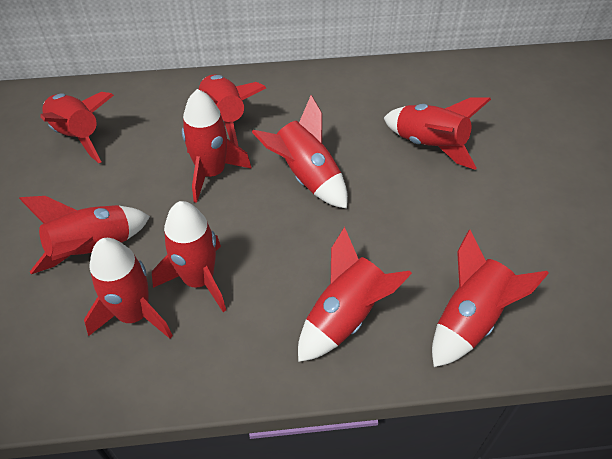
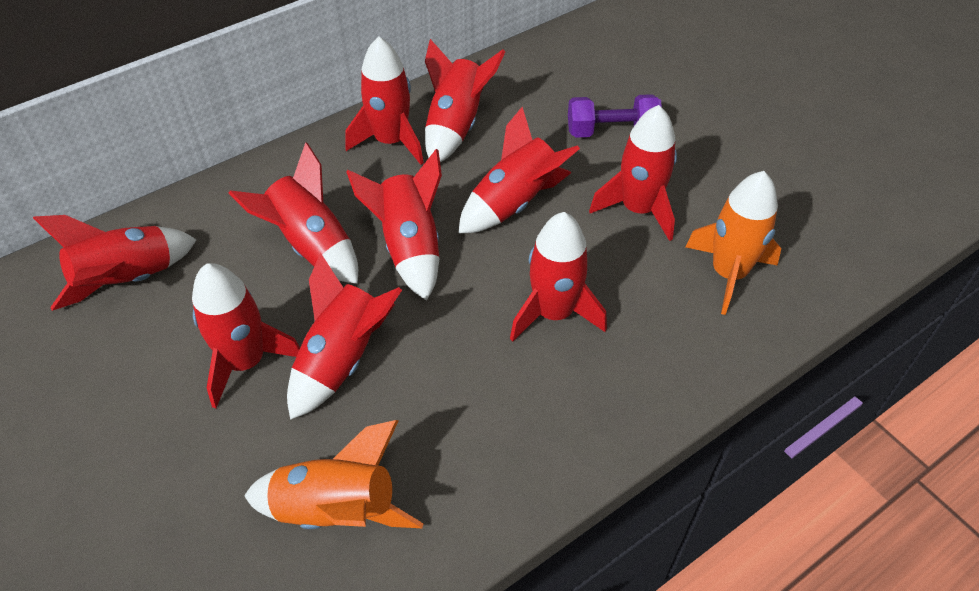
orange rocket: none = 0 -> [244,420,424,529] [685,171,781,315] = 2
purple dumbbell: none = 0 -> [568,94,662,138] = 1

